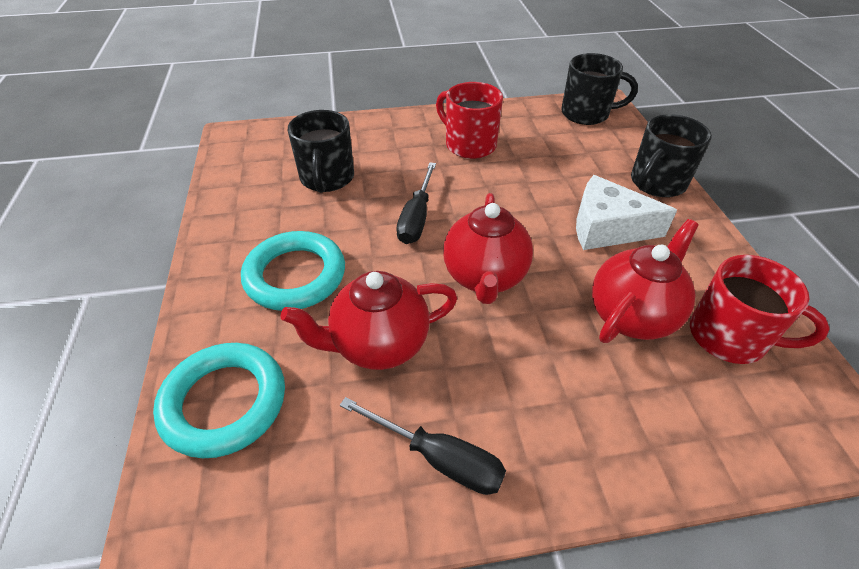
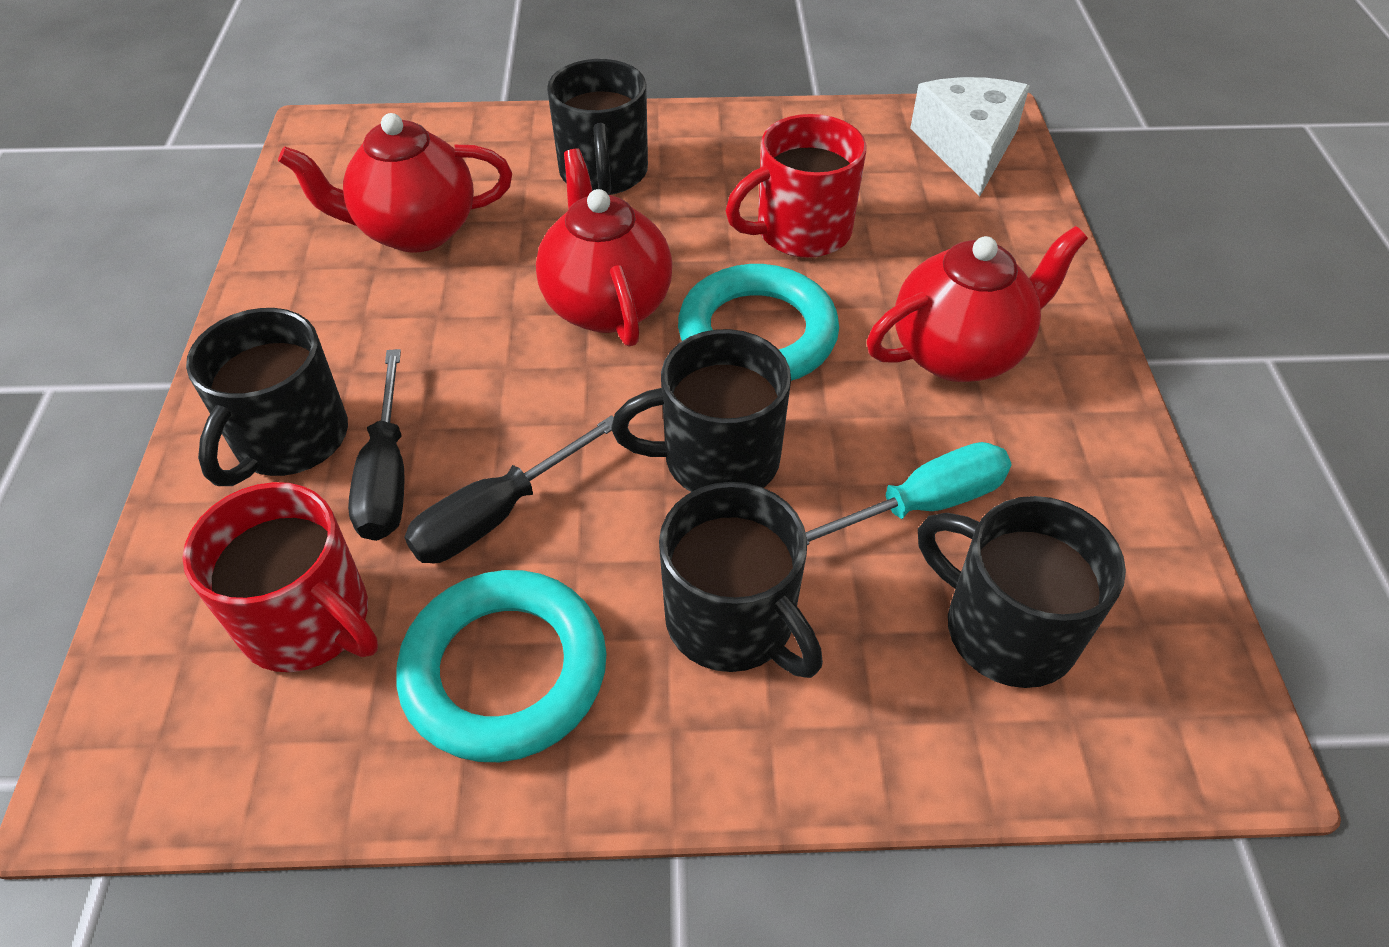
black mug: [288,110,354,193] [561,53,638,125] [631,114,712,197] = 3 -> [186,308,348,486] [547,59,648,195] [611,329,791,492] [659,482,823,678] [918,496,1126,688] = 5
turquoise screwdriver: none = 0 -> [805,442,1012,545] = 1

